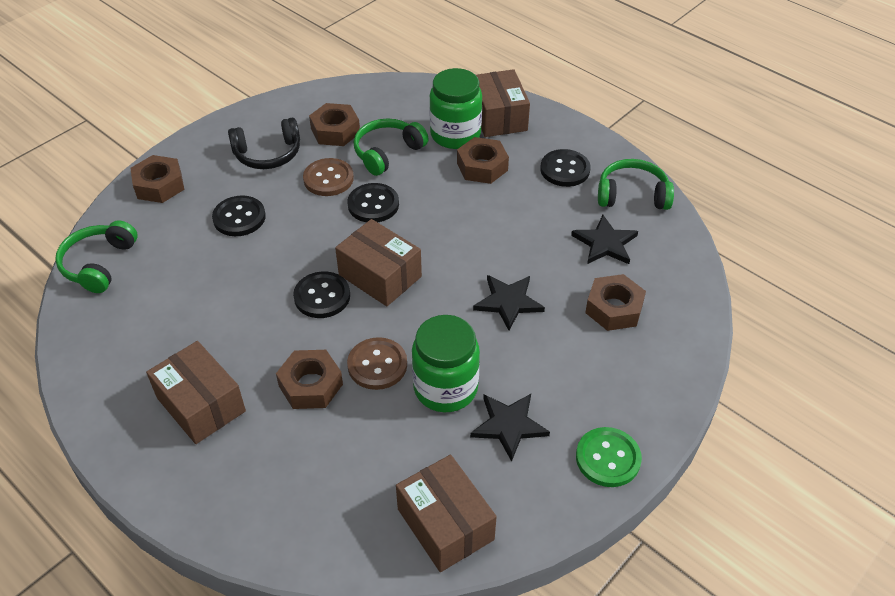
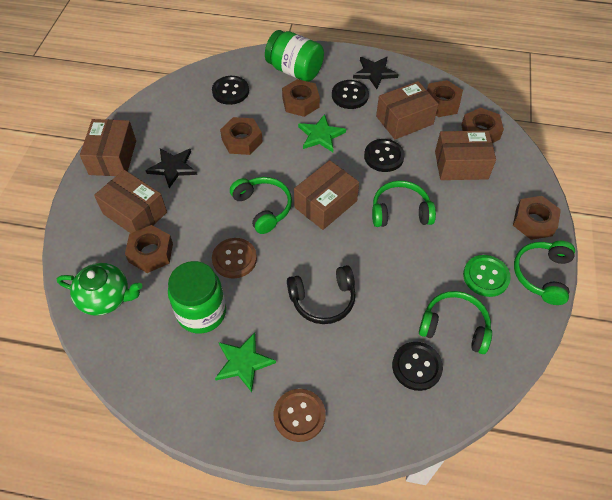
black star: [470,394,550,462] [473,275,545,330] [571,215,638,264] = 3 -> [145,149,197,188] [353,57,399,89] = 2
brown box: [146,341,246,444] [335,219,422,306] [396,455,497,572] [476,69,530,137] = 4 -> [80,119,136,176] [94,170,167,233] [294,160,359,230] [376,81,438,139] [435,131,496,180] = 5
brown nut: [130,155,184,203] [276,350,343,409] [309,103,360,146] [457,137,509,184] [585,274,646,331] = 5 -> [125,225,173,273] [220,117,263,155] [282,79,320,117] [427,80,463,117] [461,107,504,143] [513,196,561,240] = 6
green headphones: [55,220,138,293] [354,118,429,176] [598,159,674,210] = 3 -> [230,177,292,234] [372,181,436,227] [419,291,492,354] [514,241,575,305] = 4
green star: none = 0 -> [215,332,276,392] [298,114,346,152] = 2
green teapot: none = 0 -> [57,263,143,316] = 1

